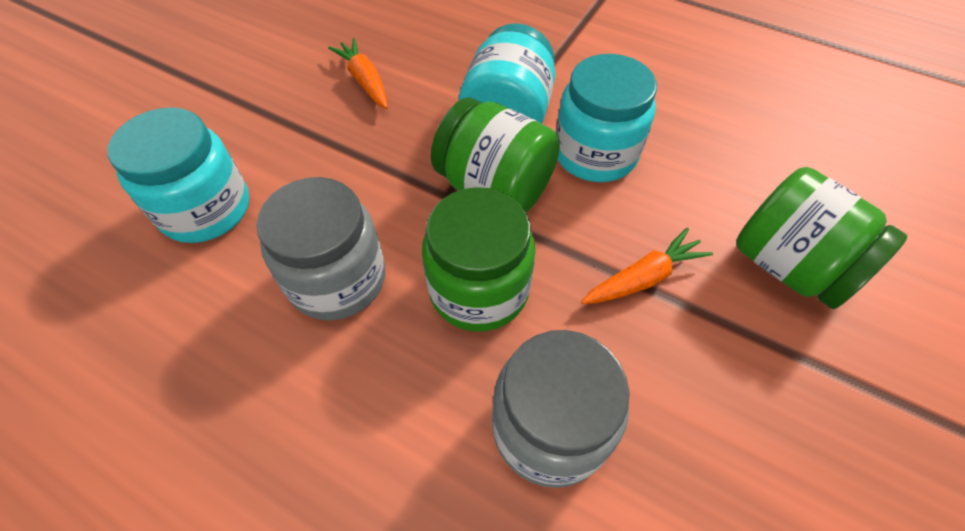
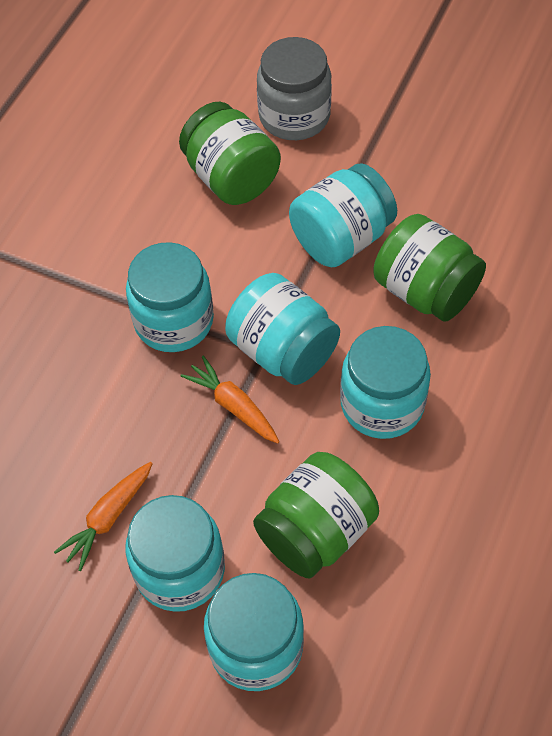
grey jar: [256,177,385,320] [492,330,630,488] = 2 -> [257,37,332,140] = 1
turquoise jar: [108,107,250,243] [459,23,555,124] [556,54,657,182] = 3 -> [125,495,225,612] [126,242,214,352] [204,573,304,691] [225,273,340,385] [289,163,397,267] [340,326,431,439] = 6

